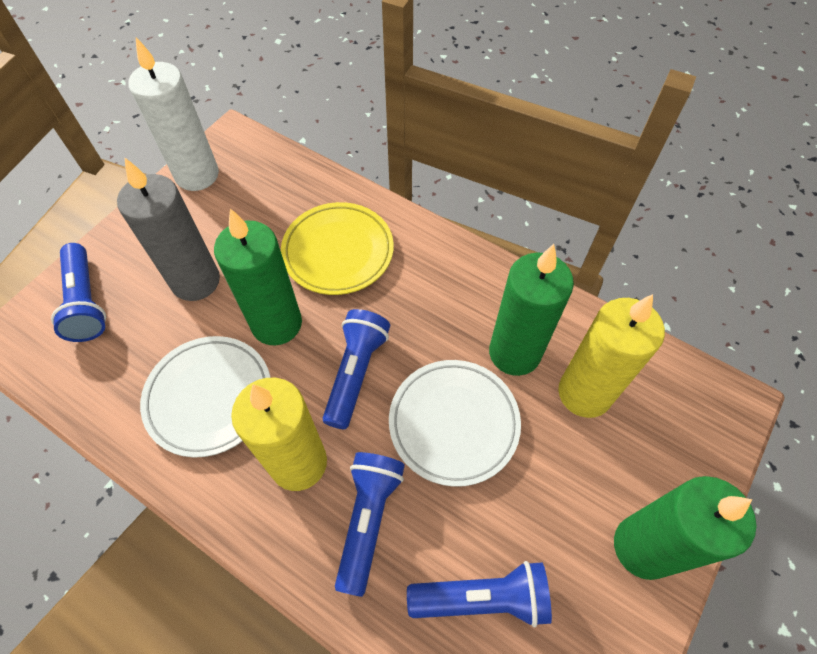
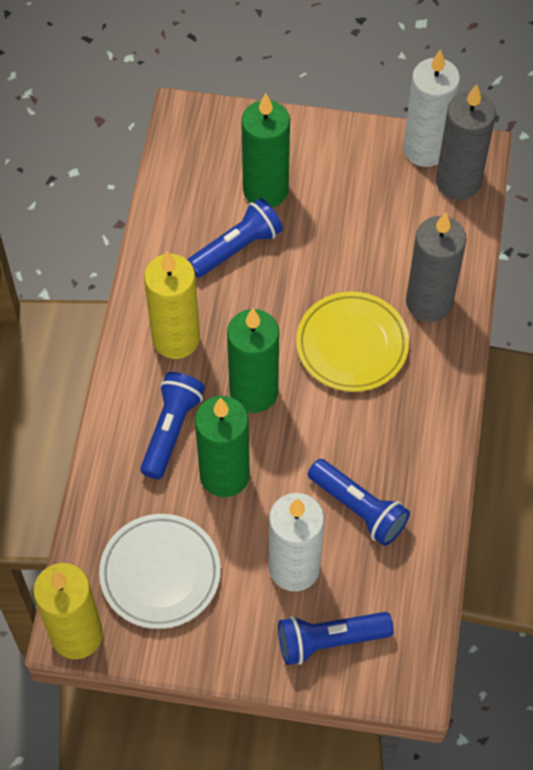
grey candle: [117,157,220,301] = 1 -> [406,212,467,322] [436,84,496,200] = 2
white candle: [128,37,219,191] = 1 -> [269,493,324,591] [403,49,460,167] = 2
white plate: [140,336,271,458] [389,360,521,487] = 2 -> [99,514,221,629] = 1

